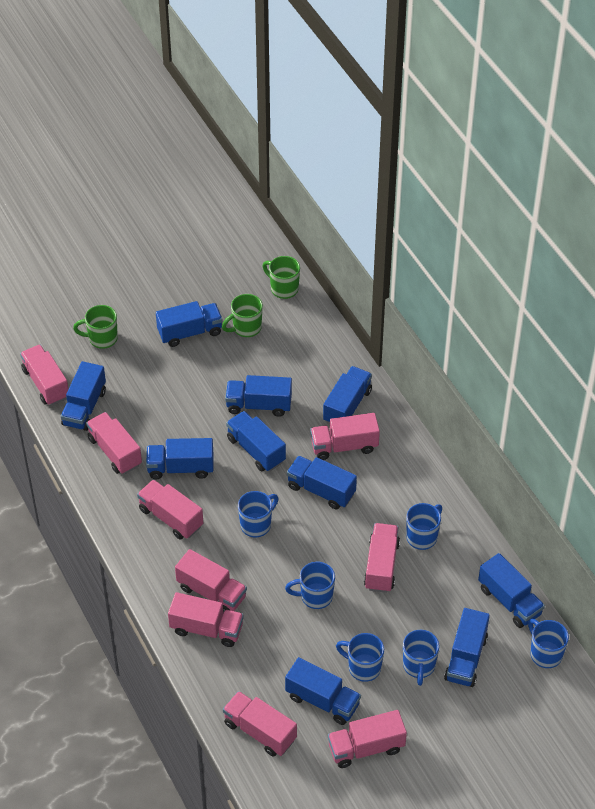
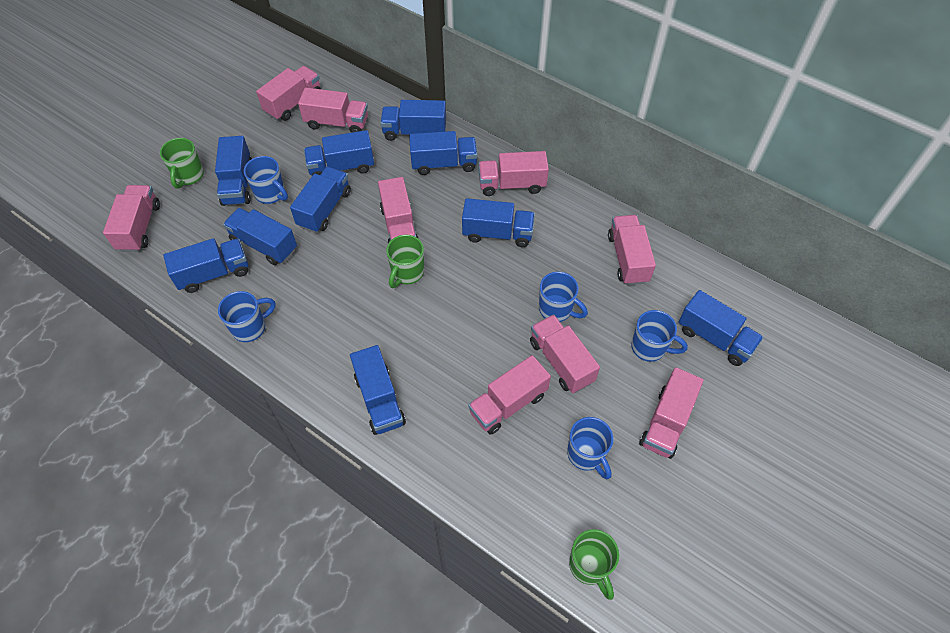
blue mug: [238,491,279,537] [285,562,335,609] [336,633,384,682] [403,630,439,686] [406,503,442,550] [528,619,569,668] = 6 -> [218,291,276,342] [244,156,288,204] [539,272,588,322] [567,417,614,479] [632,310,688,362] = 5

